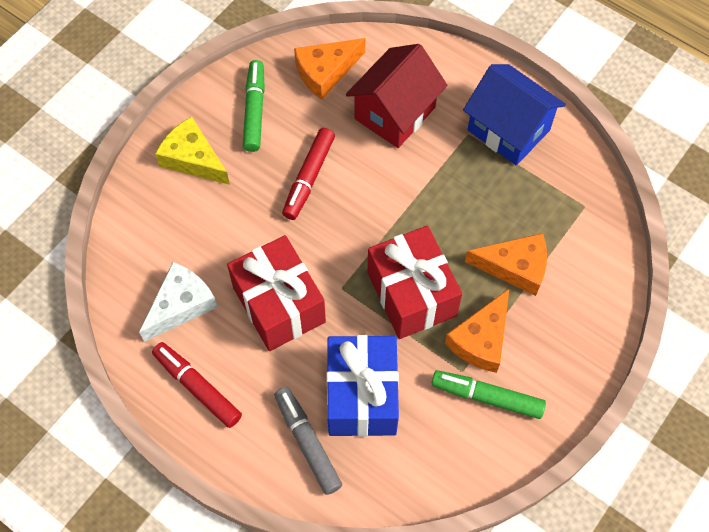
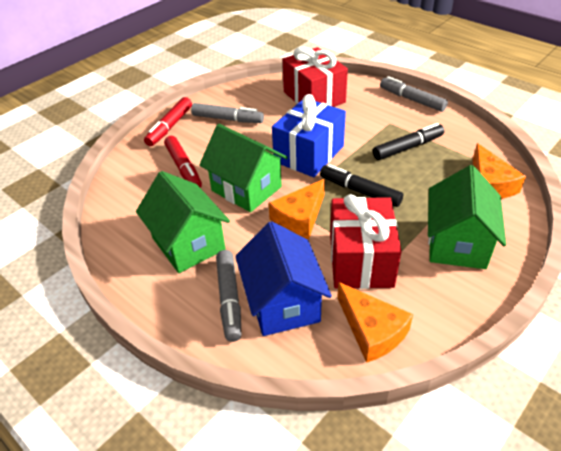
black marker: none = 0 -> [320,164,403,207] [373,123,444,160] = 2
green house: none = 0 -> [136,171,230,273] [199,124,288,212] [428,165,506,269] = 3
green marker: [243,60,265,152] [431,370,546,419] = 2 -> none = 0
grey marker: [274,387,342,495] = 1 -> [191,103,264,123] [216,250,241,342] [380,76,448,112] = 3
red house: [346,44,447,148] = 1 -> none = 0
white cheese: [139,262,218,342] = 1 -> none = 0
yellow cheese: [155,117,230,185] = 1 -> none = 0

